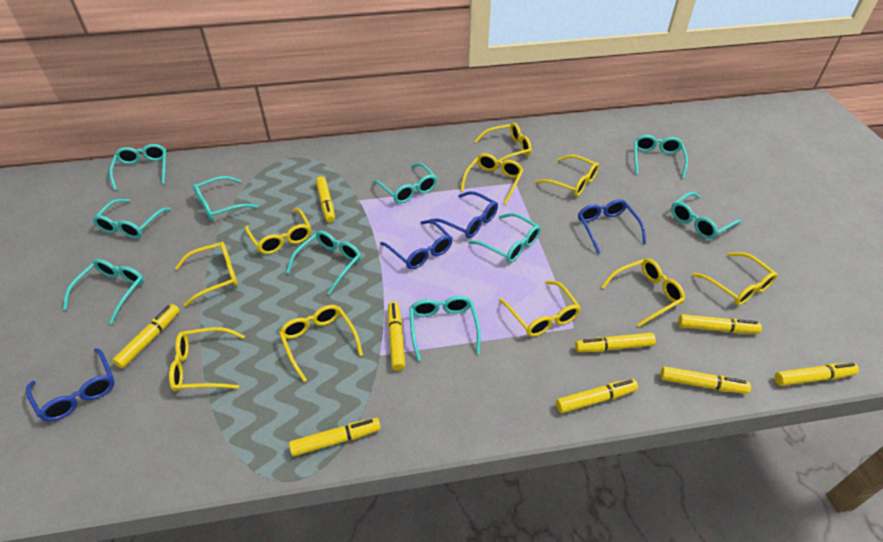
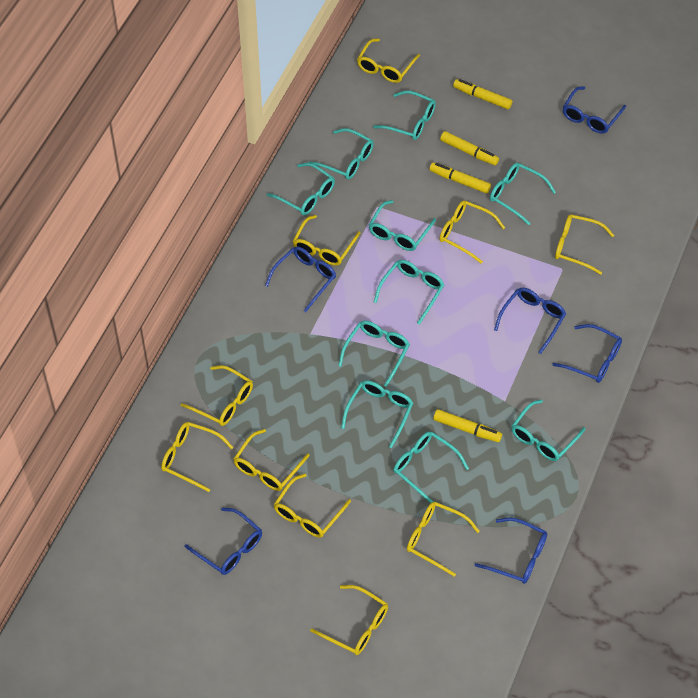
blue glasses: [26,348,115,421] [380,220,452,269] [430,191,498,238] [578,199,646,254] = 4 -> [184,508,262,575] [265,246,336,312] [475,518,547,584] [494,288,566,354] [552,324,622,383] [563,86,626,134] = 6
yellow marker: [112,304,180,368] [289,418,381,457] [316,176,335,223] [388,302,405,371] [556,379,638,413] [575,332,656,352] [660,366,751,394] [678,314,762,334] [774,363,859,386] = 9 -> [429,162,491,194] [433,409,502,442] [440,131,499,165] [453,79,512,109] = 4

